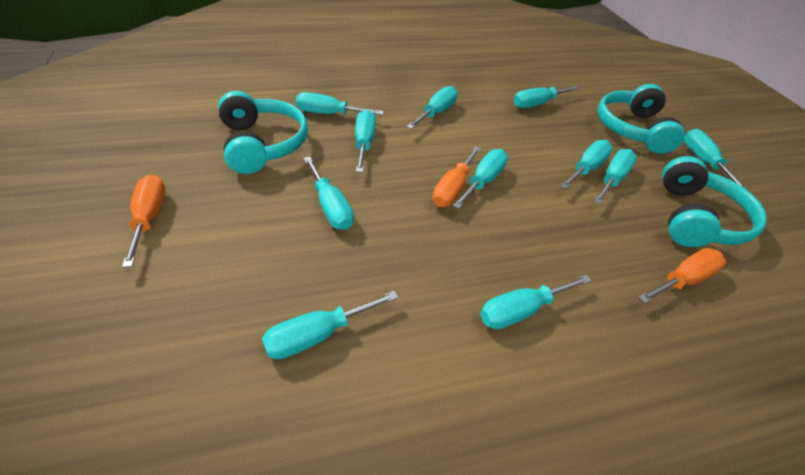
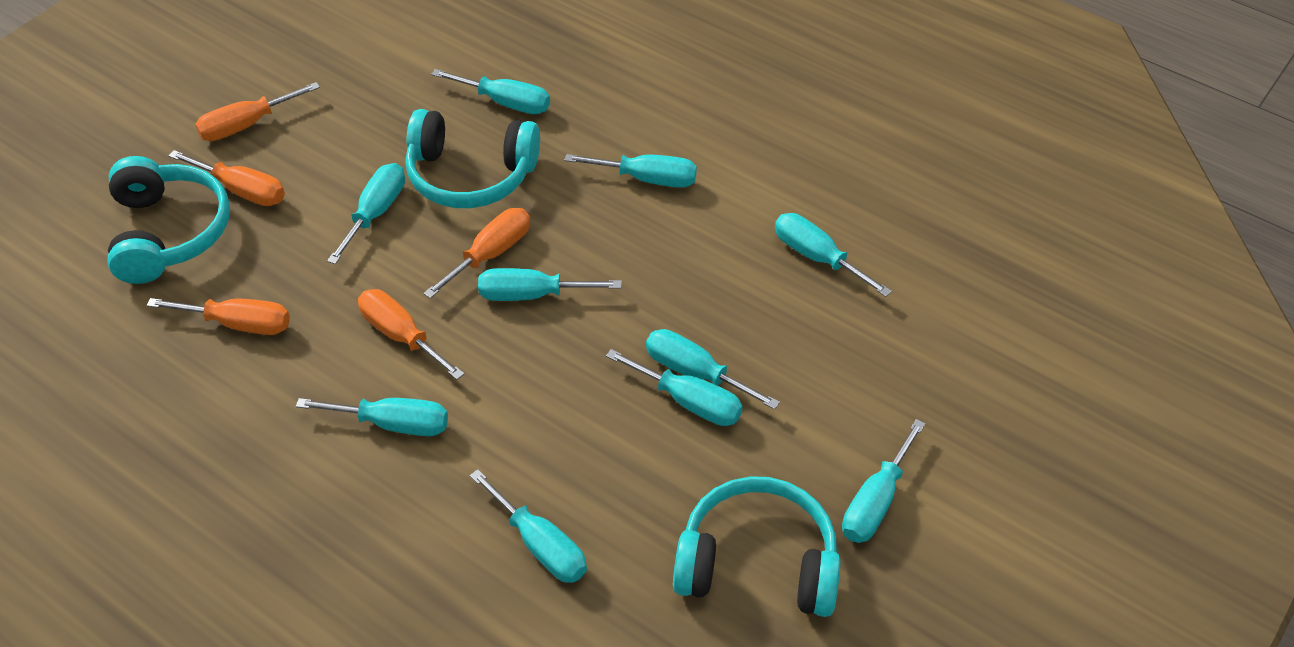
orange screwdriver: [122,175,166,268] [432,146,481,207] [638,248,726,304] = 3 -> [147,298,290,335] [169,150,285,206] [195,82,320,141] [358,289,464,380] [424,208,530,299] = 5
turquoise screwdriver: [262,291,399,359] [296,92,384,115] [304,156,354,230] [355,110,376,173] [406,86,458,129] [453,149,508,209] [480,275,592,329] [514,86,580,108] [560,140,613,189] [594,149,637,204] [684,129,748,190] = 11 -> [296,398,448,436] [327,163,405,264] [431,69,550,114] [470,469,587,583] [478,268,621,301] [564,154,697,188] [606,349,743,426] [646,329,780,410] [775,213,892,297] [842,419,926,543] = 10

